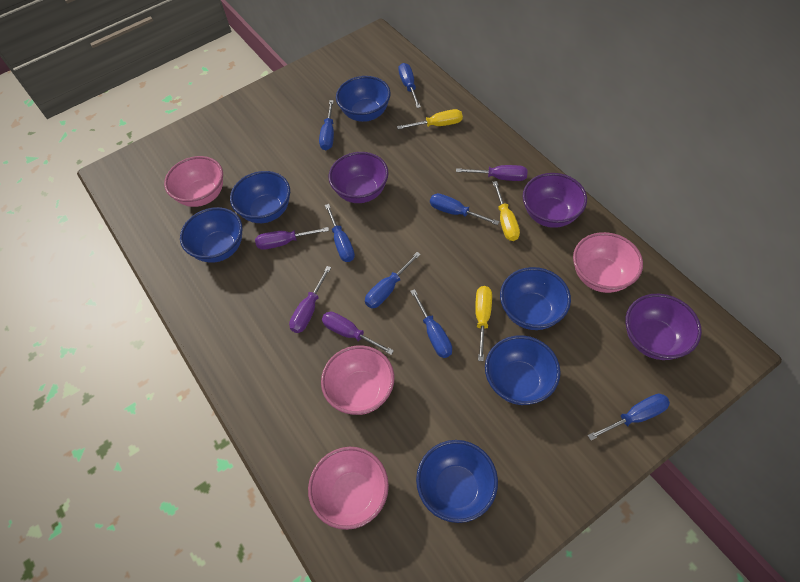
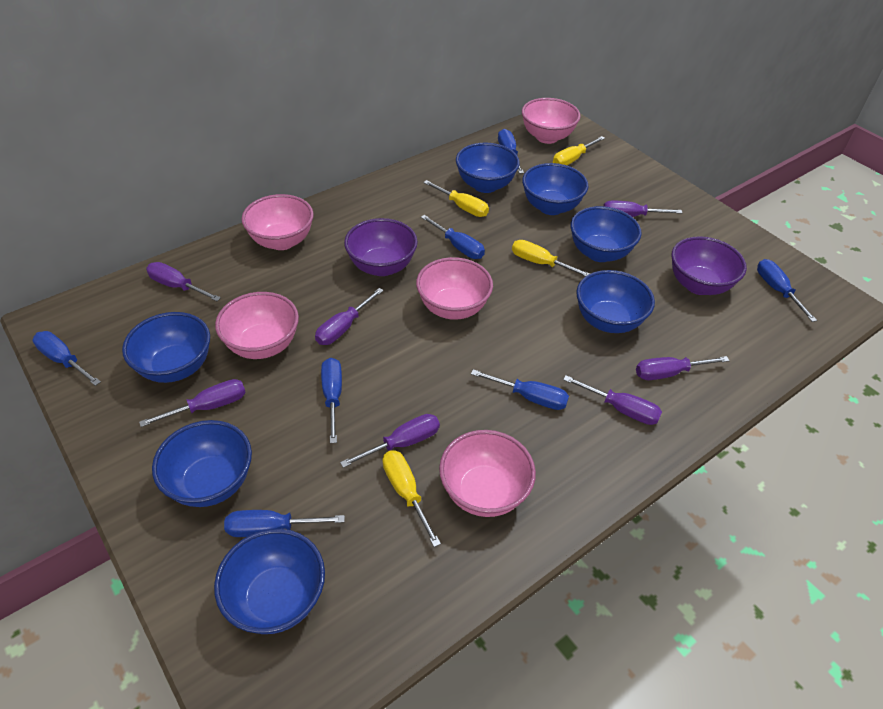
blue bowl: [180,207,242,263] [230,171,290,223] [336,76,391,122] [416,440,498,523] [485,335,561,405] [500,267,571,330] = 6 -> [122,312,210,383] [152,420,252,507] [214,529,325,634] [456,142,520,193] [522,163,588,215] [571,206,642,262] [576,270,655,333] = 7
pink bowl: [164,156,223,207] [308,447,389,530] [321,345,394,415] [573,232,643,293] = 4 -> [215,292,299,359] [242,194,314,250] [416,257,493,320] [439,430,536,517] [522,98,580,144] = 5
purple bowl: [329,152,389,203] [523,173,587,228] [626,294,702,360] = 3 -> [344,218,418,276] [671,236,747,295] = 2
purple screwdriver: [255,227,329,250] [289,266,331,333] [322,312,394,355] [456,165,528,181] = 4 -> [139,379,246,427] [146,262,221,301] [315,288,383,345] [340,414,440,468] [563,375,662,425] [603,201,682,217] [636,356,730,380] = 7
yellow screwdriver: [397,109,463,129] [475,286,492,361] [493,181,520,241] = 3 -> [382,450,441,547] [423,180,489,217] [512,240,590,276] [553,136,605,165] = 4

